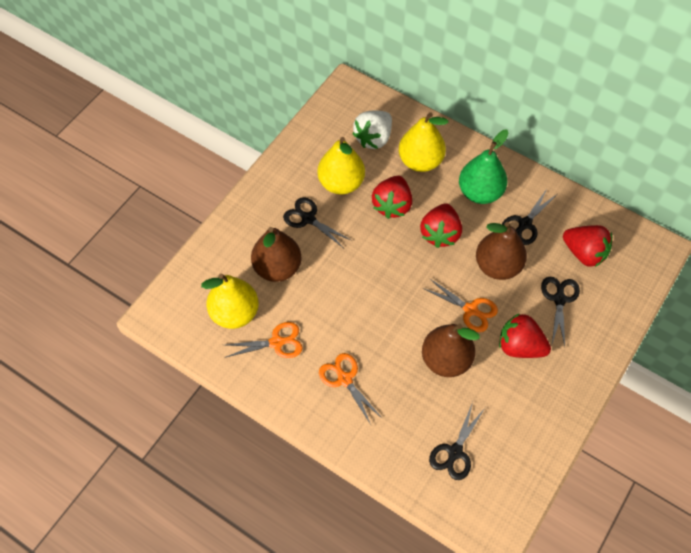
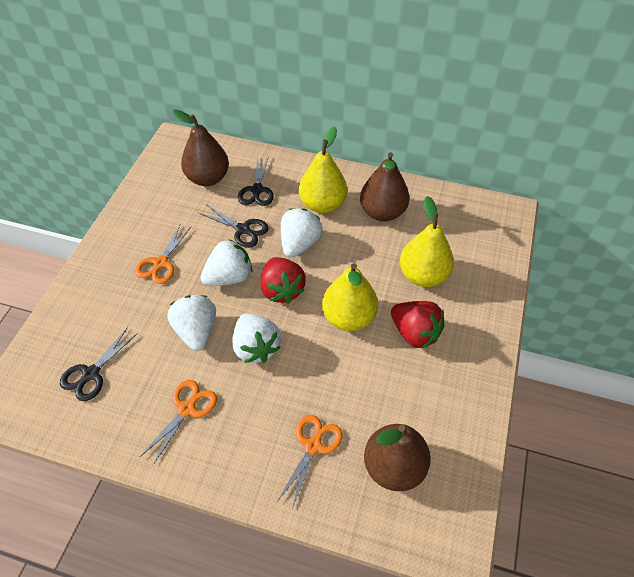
black scissors: [283,197,352,247] [429,402,485,480] [502,189,557,245] [541,277,580,346] = 4 -> [60,327,138,401] [199,205,269,248] [238,156,274,206] = 3
green pear: [459,130,509,204] = 1 -> none = 0
red strawberry: [372,176,412,219] [420,203,462,248] [499,313,551,358] [563,225,612,267] = 4 -> [260,257,306,304] [391,301,445,349] = 2
white strawberry: [353,110,392,149] = 1 -> [168,295,216,351] [200,239,253,286] [232,313,281,363] [281,208,323,258] = 4

